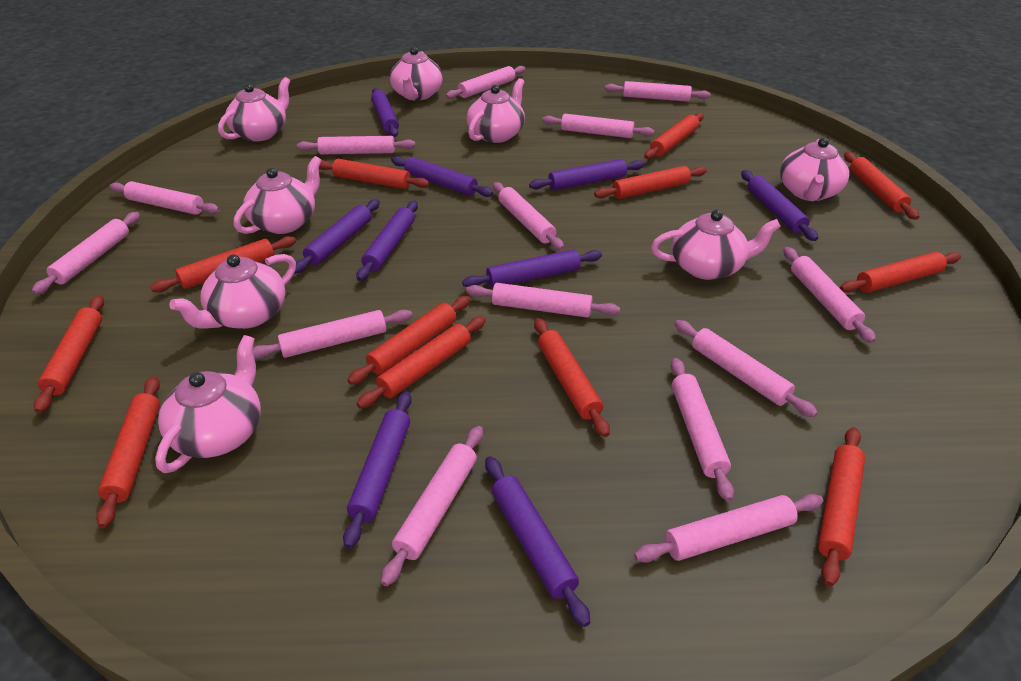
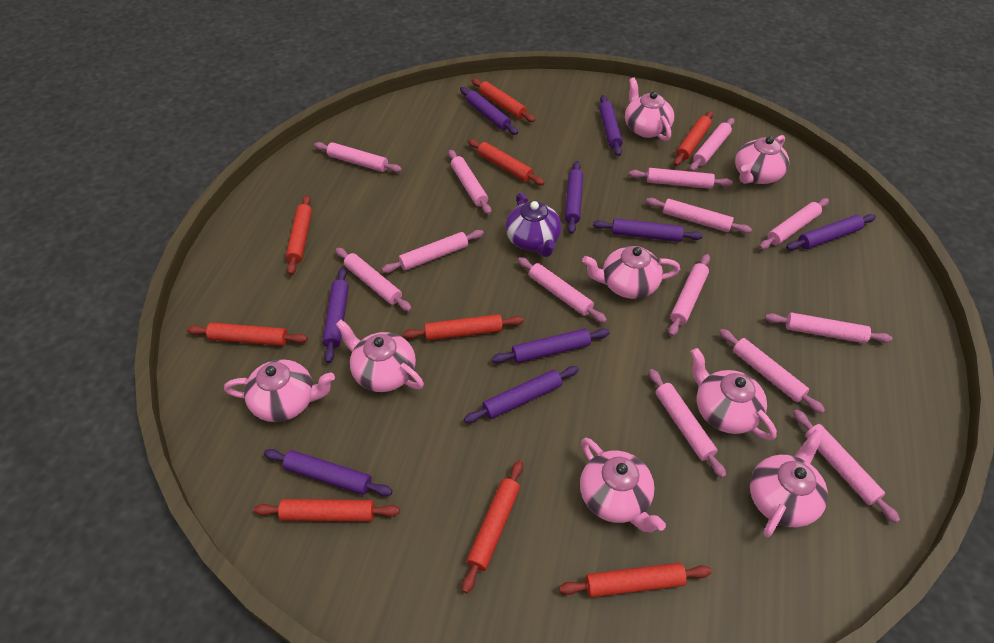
purple teapot: none = 0 -> [505,192,562,257] = 1
red rolling pin: [34,295,104,413] [96,376,160,528] [150,236,296,292] [319,159,429,189] [347,296,470,385] [357,316,486,408] [534,318,610,437] [594,166,707,199] [644,113,704,159] [818,427,865,586] [840,252,961,293] [844,152,919,220] = 12 -> [187,323,308,346] [254,499,400,521] [286,195,312,275] [403,314,524,341] [462,460,523,593] [468,139,545,186] [472,78,535,122] [559,563,712,597] [674,111,713,166] = 9

